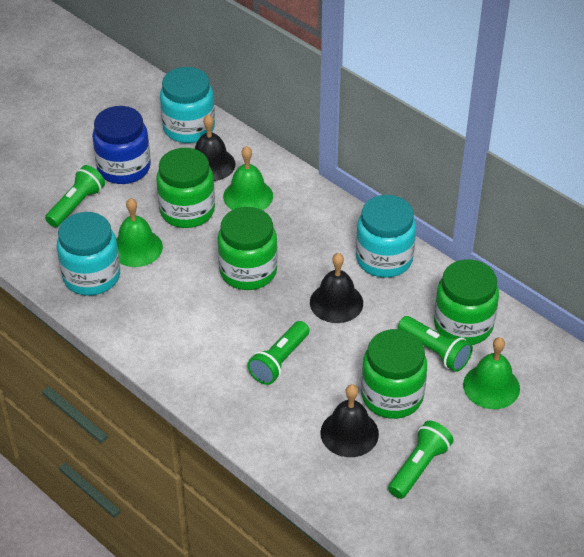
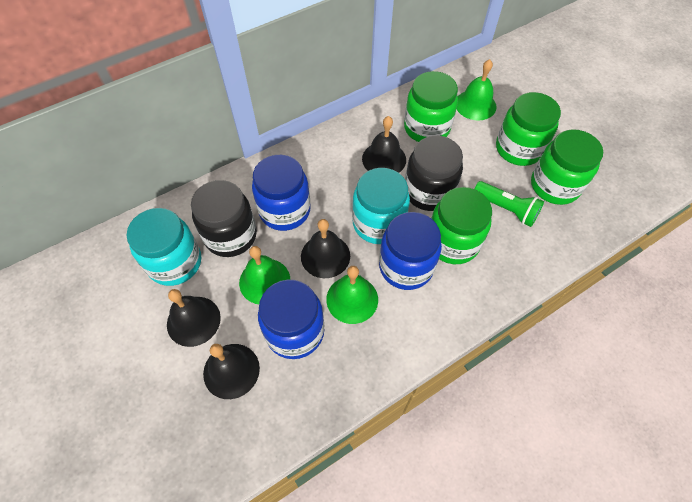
black bell: [195,114,235,181] [310,253,363,323] [320,384,379,457] = 3 -> [167,289,221,347] [203,344,260,399] [301,219,350,278] [362,116,406,173] = 4
black jar: none = 0 -> [191,180,257,257] [405,136,463,211] = 2
blue jar: [92,106,151,184] = 1 -> [252,155,311,231] [258,280,325,359] [379,212,442,290] = 3
green flashlight: [45,165,105,227] [247,321,310,385] [388,421,454,499] [398,316,473,372] = 4 -> [474,181,544,227] = 1
turquoise jar: [57,212,120,296] [160,67,215,143] [356,195,416,278] = 3 -> [127,208,201,286] [352,168,410,244] = 2

